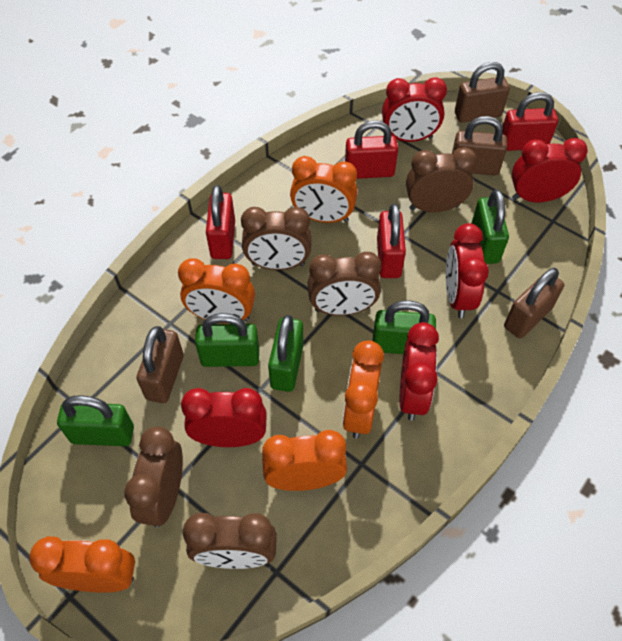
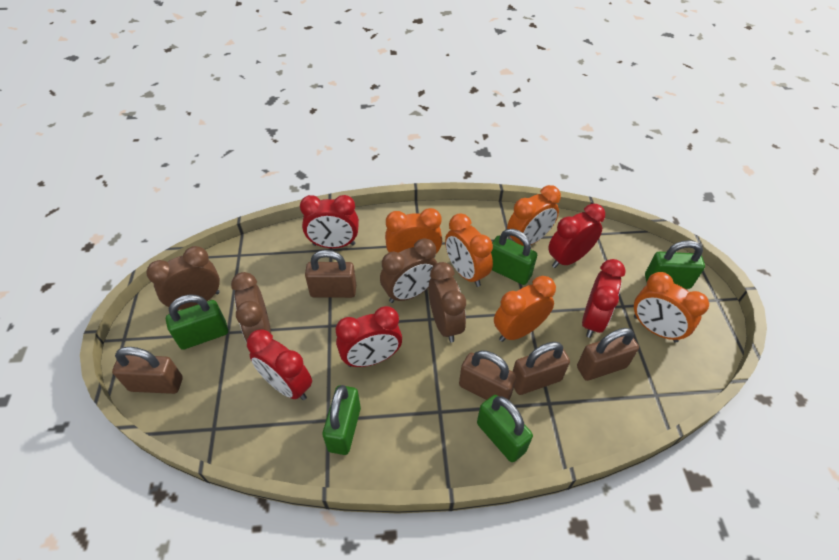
brown clock: [124,427,183,527] [183,513,277,569] [241,207,311,270] [308,252,381,315] [406,147,477,212] = 5 -> [146,246,220,311] [231,272,271,343] [380,238,437,303] [429,262,466,342] = 4
brown padlock: [136,326,184,403] [452,116,507,176] [455,62,510,123] [504,268,564,338] = 4 -> [112,347,183,394] [305,250,356,298] [459,350,517,400] [513,342,570,395] [577,328,639,381] = 5
red padlock: [206,185,235,259] [345,120,398,179] [377,204,406,278] [503,92,558,151] = 4 -> none = 0

